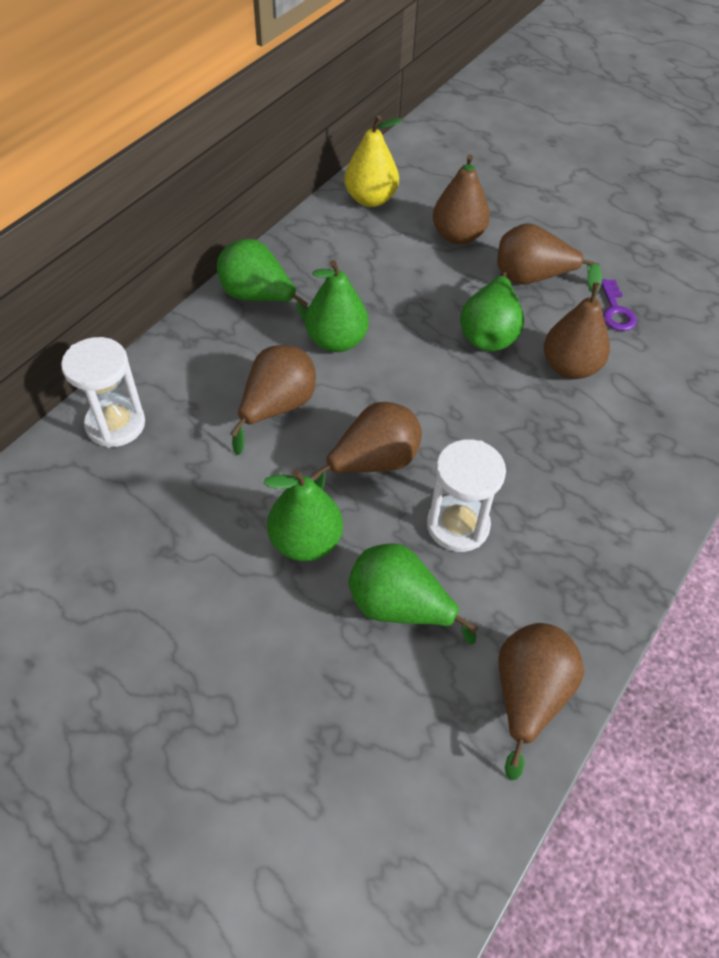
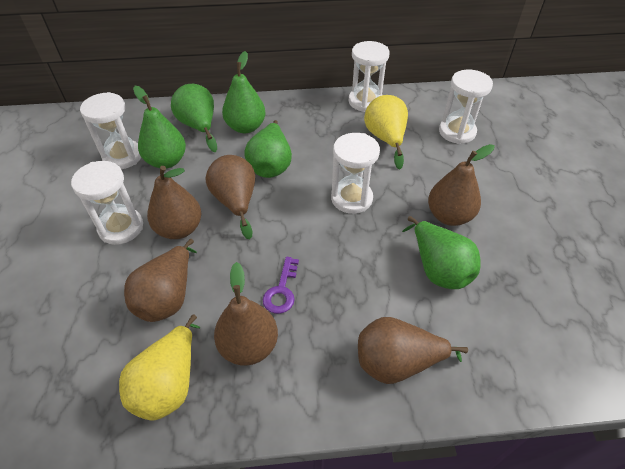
white hourglass: [61,337,145,448] [427,439,506,552] = 2 -> [71,161,143,245] [80,92,141,169] [331,133,380,214] [349,41,390,112] [439,70,493,144] = 5
yellow pear: [344,115,402,207] = 1 -> [119,314,200,421] [364,95,408,169] = 2

